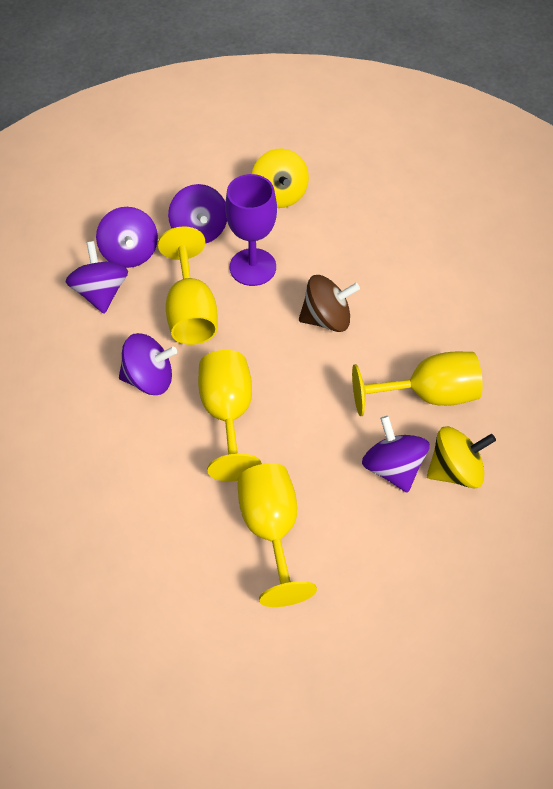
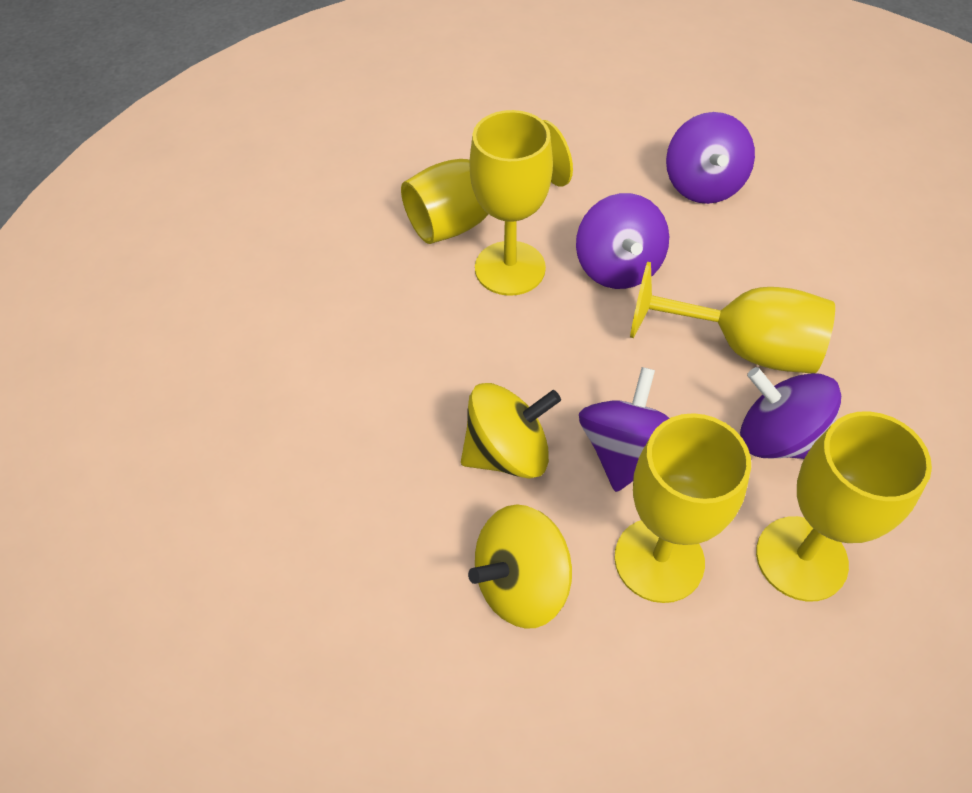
brown spinning top: [299,275,360,332] = 1 -> none = 0
purple goblet: [225,174,277,286] = 1 -> none = 0
purple spinning top: [66,241,128,314] [96,207,158,268] [119,333,177,395] [168,184,227,244] [362,416,430,493] = 5 -> [576,193,669,289] [579,367,669,492] [666,112,755,204] [740,367,841,459] = 4
yellow goblet: [158,226,218,345] [198,350,262,481] [237,463,317,607] [352,352,483,416] = 4 -> [401,120,573,244] [469,110,553,296] [614,413,751,603] [630,262,835,373] [756,411,932,602] = 5

